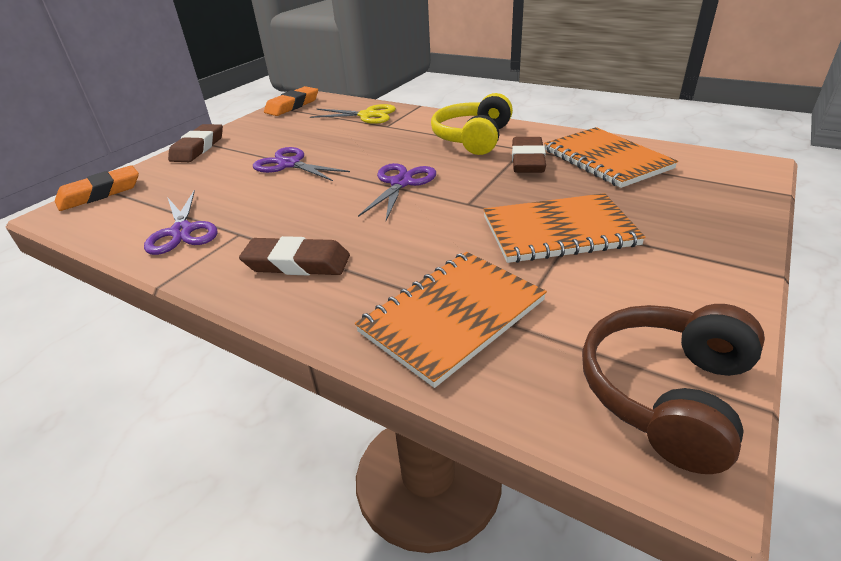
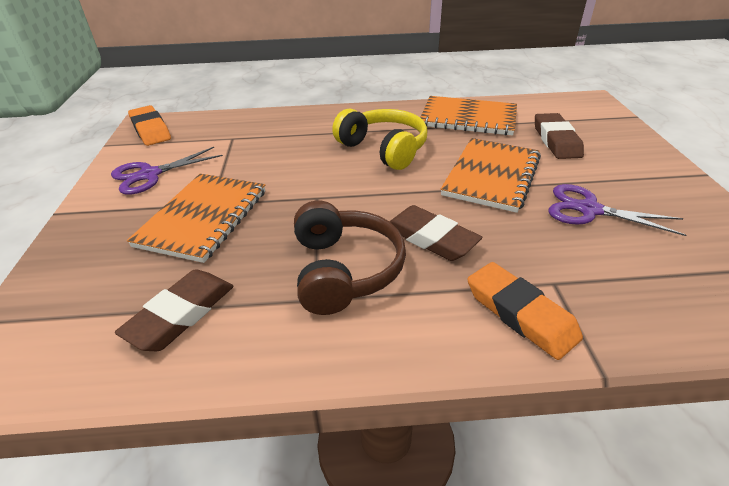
purple scissors: [144,190,218,255] [253,147,350,181] [358,163,436,221] = 3 -> [111,147,223,194] [548,184,686,236] = 2
yellow scissors: [310,104,396,124] = 1 -> none = 0

